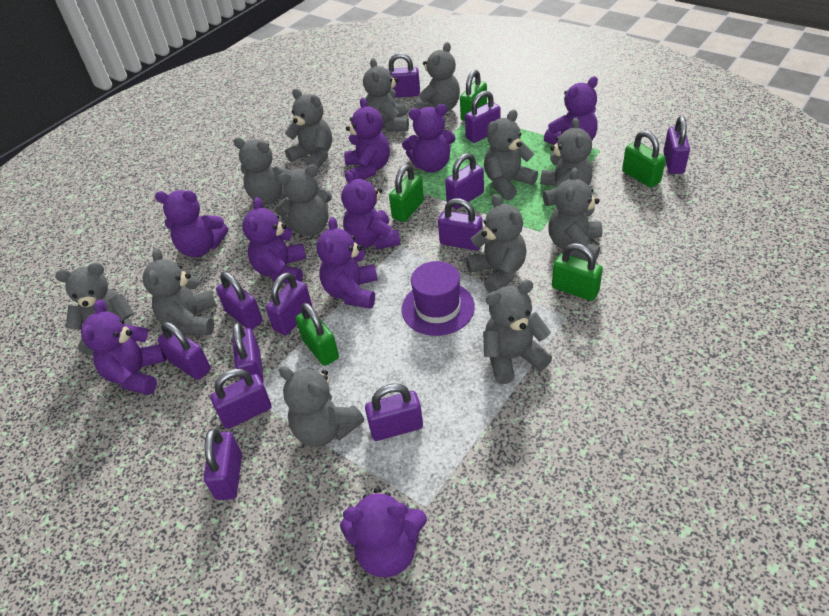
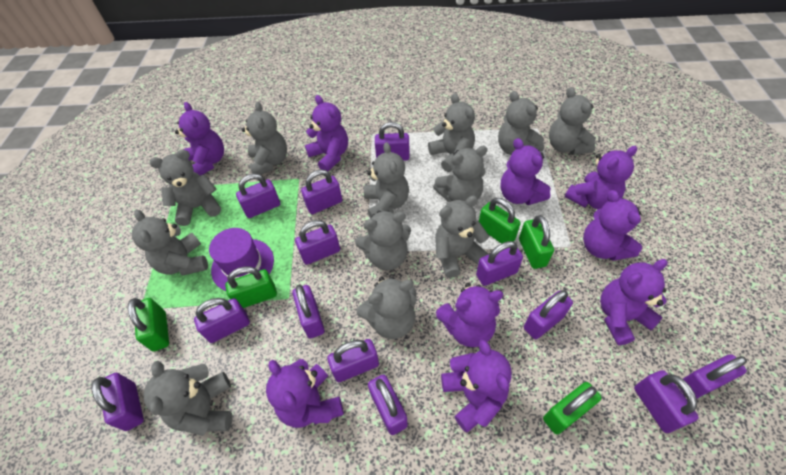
grey teddy bear: [55,263,137,355] [143,248,216,335] [233,137,291,205] [275,164,332,236] [279,366,364,447] [285,89,332,169] [363,58,409,131] [415,42,460,111] [466,194,527,293] [483,280,552,384] [484,110,538,200] [540,118,592,206] [548,168,603,261] = 13 -> [132,210,208,275] [143,361,233,436] [150,149,221,226] [242,102,287,175] [355,210,411,270] [357,277,417,339] [364,142,409,219] [428,93,475,172] [433,146,488,202] [435,196,489,278] [498,91,544,155] [549,87,596,155] = 12
purple padlock: [158,322,211,380] [204,429,242,500] [210,369,272,429] [216,272,263,330] [233,322,264,383] [266,273,312,335] [365,384,423,441] [387,53,420,98] [438,198,483,251] [445,153,484,209] [465,91,501,143] [663,116,690,174] = 12 -> [91,373,144,431] [194,298,250,343] [236,174,280,218] [292,284,324,338] [295,220,340,265] [301,170,342,214] [327,339,379,382] [368,374,408,435] [375,122,410,161] [476,241,523,286] [524,290,573,339] [634,370,699,433] [678,354,747,399] = 13

